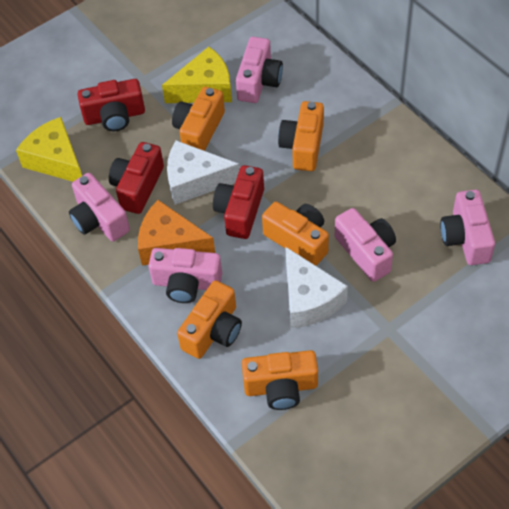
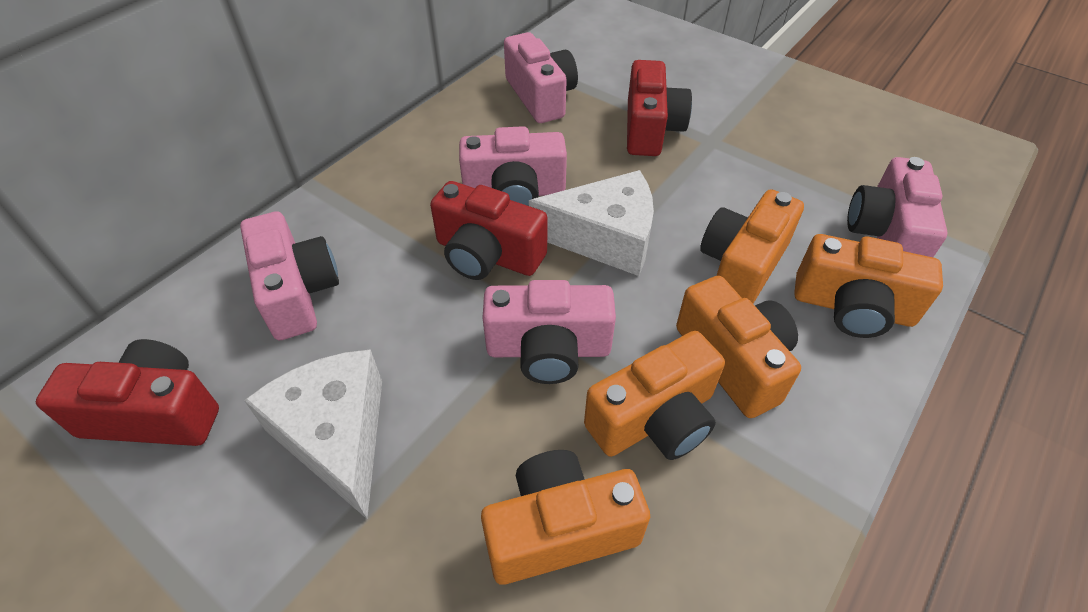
orange cheese: [138,200,215,266] = 1 -> none = 0
yellow cheese: [16,117,82,182] [162,47,232,103] = 2 -> none = 0

